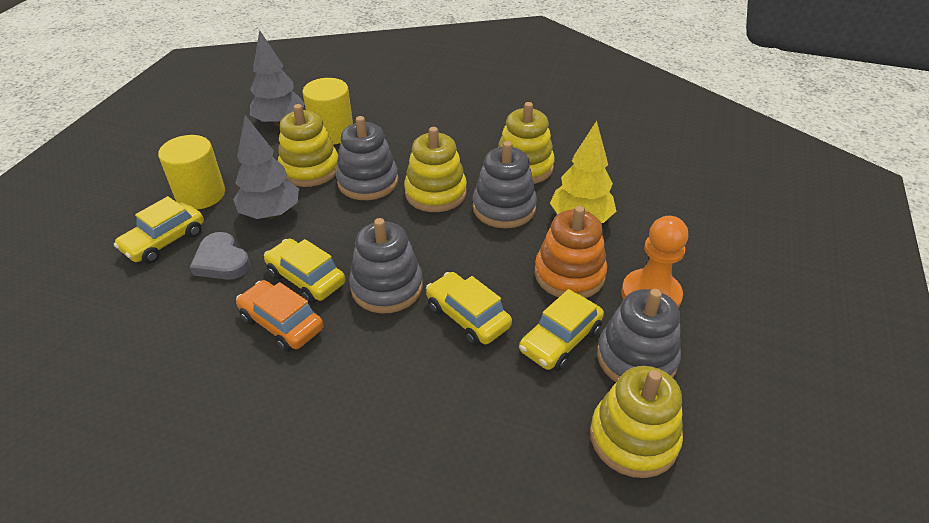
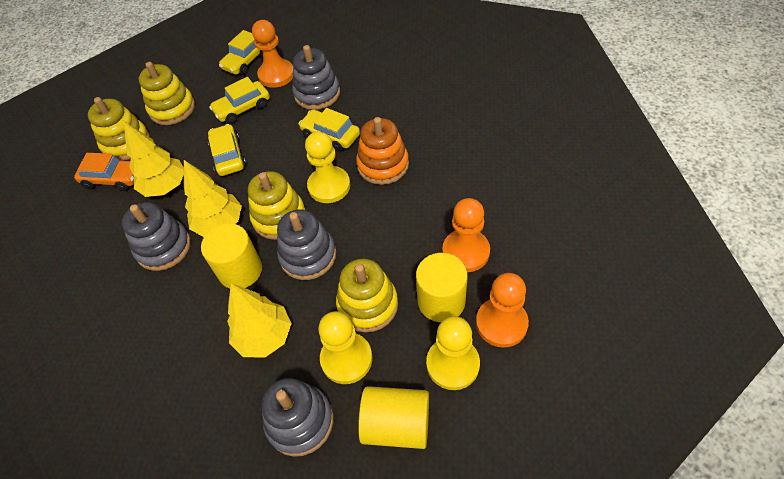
grey heart: [190,232,251,280] = 1 -> none = 0
grey tree: [233,115,299,219] [250,30,305,126] = 2 -> none = 0
orange pawn: [621,216,688,308] = 1 -> [252,20,293,88] [442,198,490,272] [476,273,529,348] = 3
yellow cylinder: [158,135,225,210] [302,78,353,145] = 2 -> [201,223,262,289] [358,386,429,449] [416,253,468,322] = 3
yellow pawn: none = 0 -> [305,131,350,203] [318,311,372,384] [426,316,480,390] = 3
yellow tree: [550,121,616,223] = 1 -> [124,121,184,197] [184,160,242,237] [227,283,292,358] = 3

